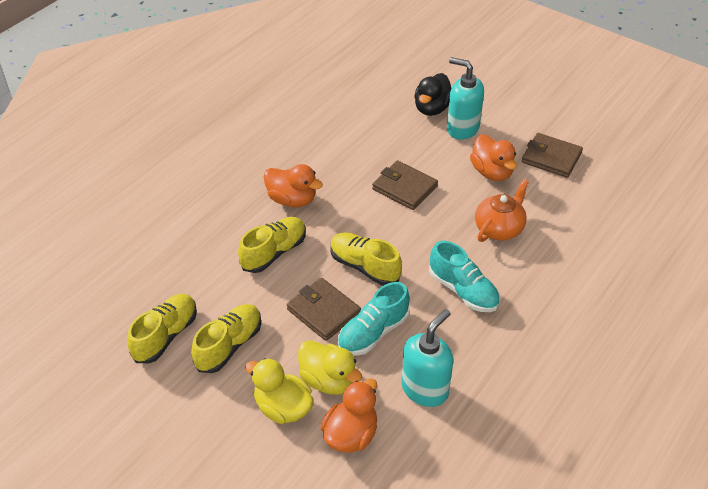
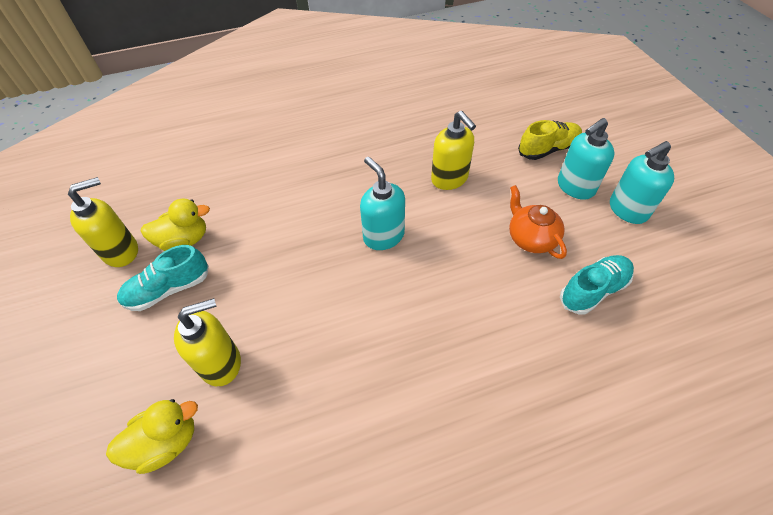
black duck: [414,73,451,116] = 1 -> none = 0
brown wallet: [287,278,361,341] [372,160,438,210] [522,133,583,178] = 3 -> none = 0
orange duck: [264,164,323,207] [320,378,377,453] [470,134,517,181] = 3 -> none = 0
turquoise soap dispenser: [402,309,453,407] [447,57,484,140] = 2 -> [360,157,405,250] [558,118,614,200] [610,141,674,224] = 3
yellow shoe: [127,294,197,363] [191,304,261,373] [238,217,306,273] [331,232,402,285] = 4 -> [518,120,582,160] = 1
yellow soap dispenser: none = 0 -> [68,177,138,267] [174,298,241,386] [431,111,476,190] = 3

